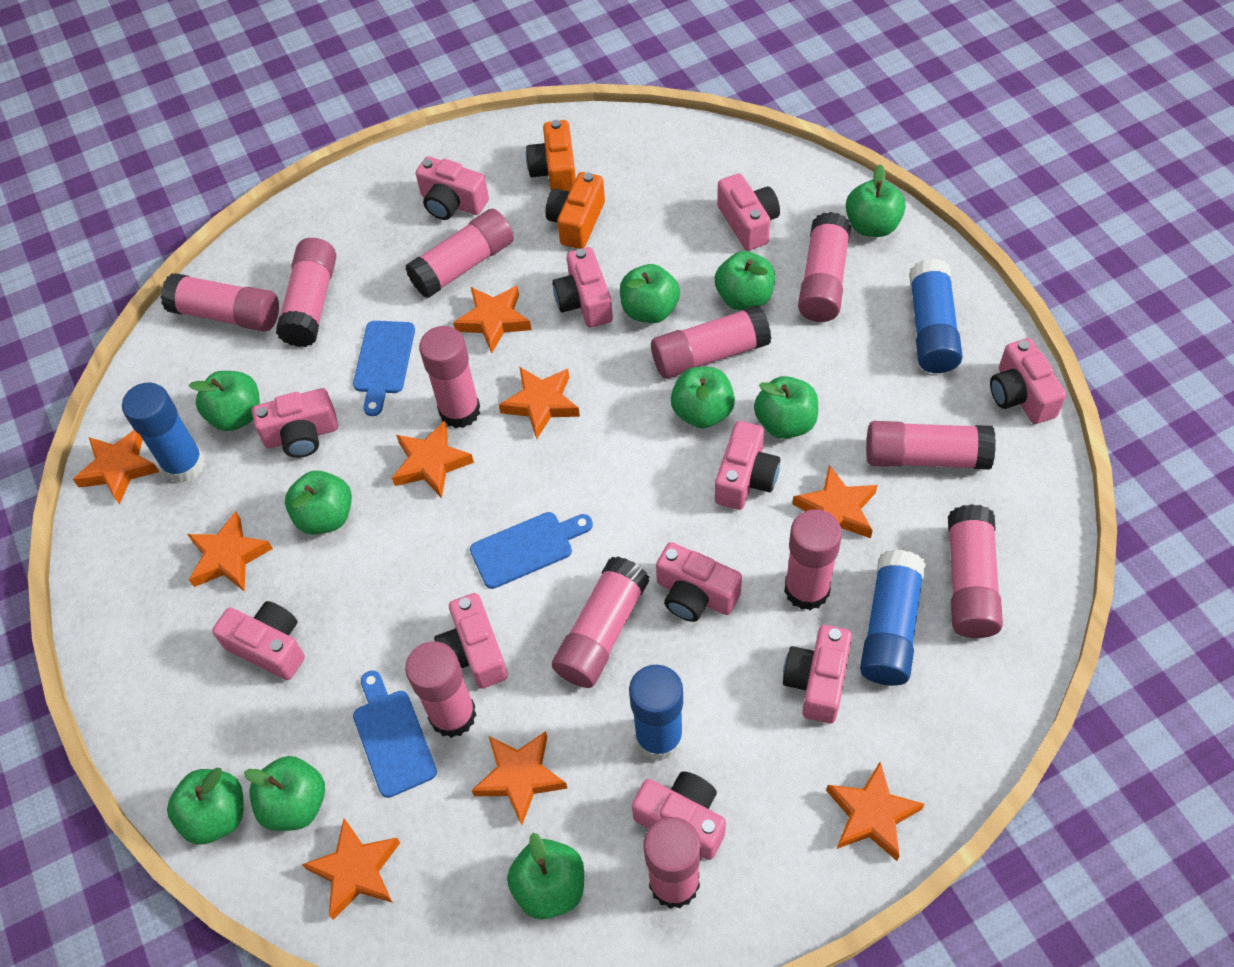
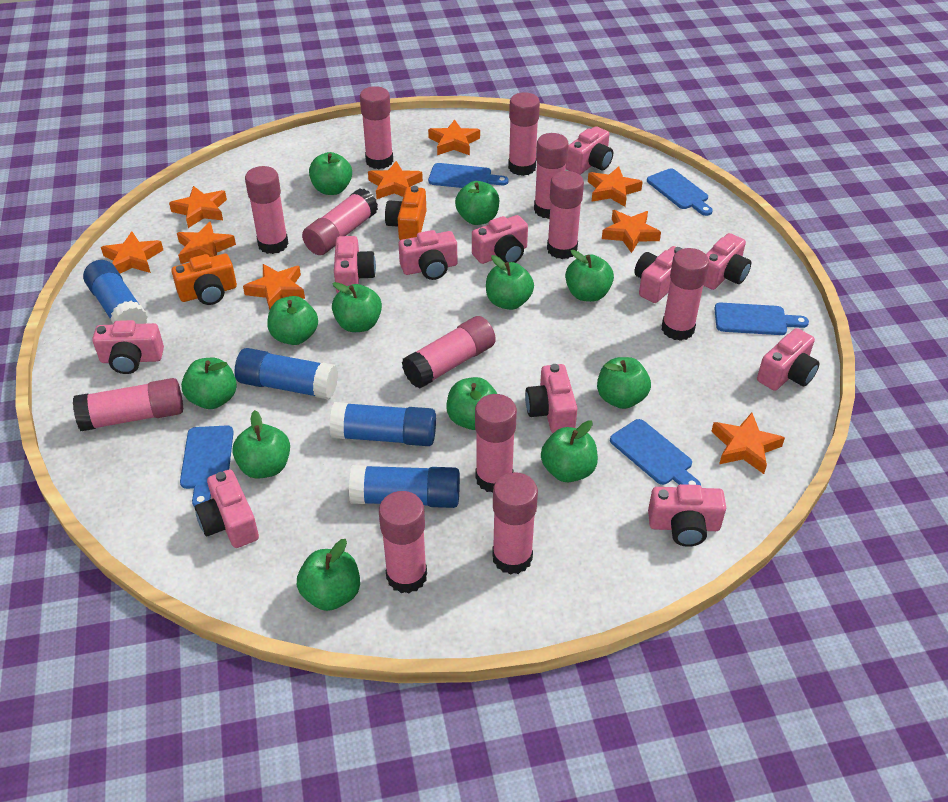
blue cutting board: [353,321,415,416] [353,671,437,798] [470,512,593,589] = 3 -> [180,425,234,507] [428,163,509,188] [610,419,701,486] [647,168,713,216] [714,303,809,335] = 5
green apple: [167,768,243,844] [188,371,260,431] [244,756,325,831] [285,471,352,535] [507,833,584,920] [620,264,680,323] [671,367,735,428] [715,251,775,310] [754,376,818,439] [846,164,906,237] = 10 -> [181,358,237,409] [232,410,290,478] [267,296,318,345] [297,539,360,611] [309,152,352,195] [332,282,382,332] [446,377,497,430] [455,181,499,225] [486,255,534,310] [541,420,598,482] [565,250,614,302] [597,357,651,409] = 12

